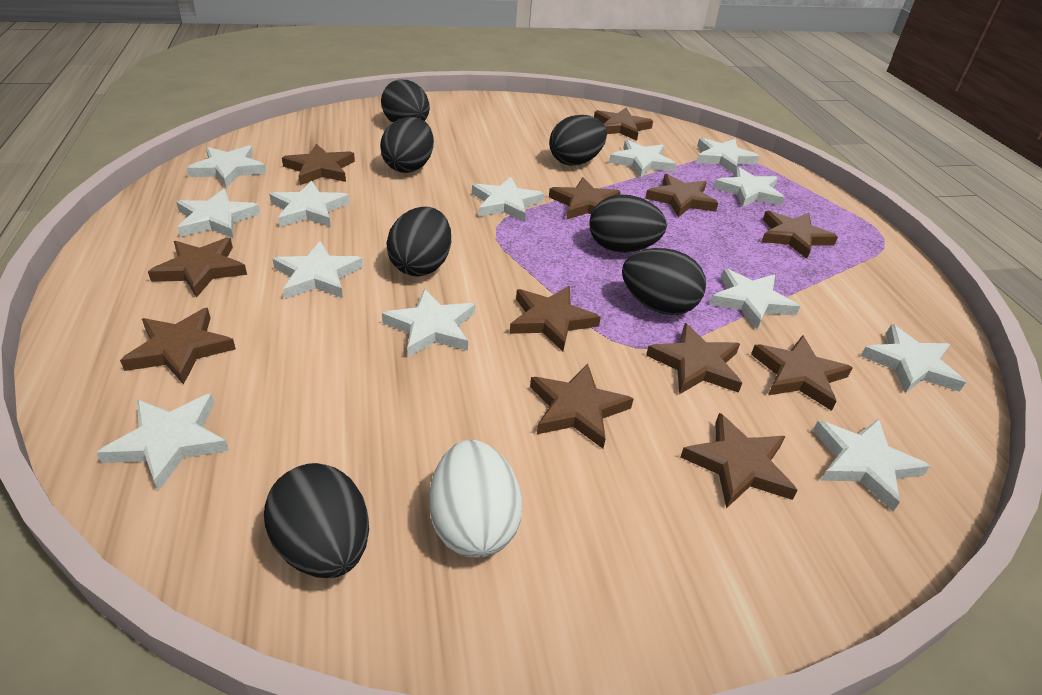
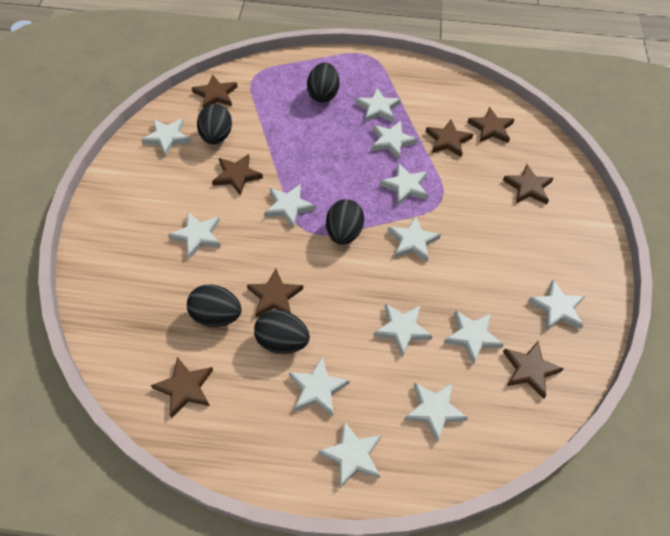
black egg: [264,463,369,578] [380,117,434,173] [381,80,430,123] [386,207,451,276] [549,115,607,166] [589,195,667,253] [622,248,706,315] = 7 -> [187,285,242,327] [197,104,232,144] [254,310,310,354] [307,63,339,102] [326,199,364,245] = 5
brown star: [120,308,236,385] [148,237,247,298] [282,144,355,185] [510,286,601,352] [530,364,634,449] [549,177,621,220] [594,108,653,141] [645,174,718,217] [646,323,742,395] [681,413,798,508] [751,335,853,411] [761,211,838,259] = 12 -> [151,357,213,418] [192,75,237,108] [212,154,263,196] [247,269,303,318] [426,120,473,157] [467,107,515,143] [503,164,554,205] [503,341,564,399] = 8
white egg: [429,440,522,558] = 1 -> none = 0

